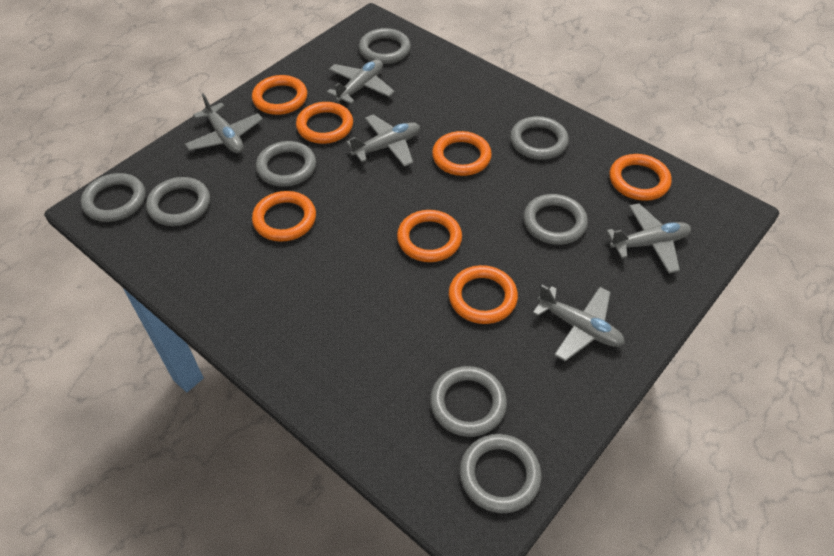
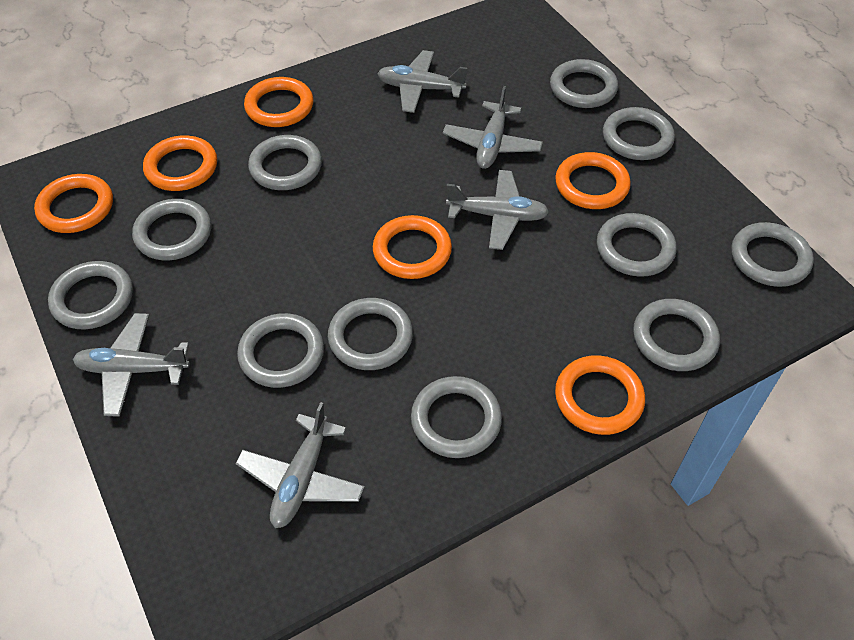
grey ring: [81,173,146,222] [146,177,210,226] [256,141,316,187] [359,28,411,64] [430,366,507,437] [460,434,542,513] [510,116,569,160] [523,194,588,245] = 8 -> [48,261,133,330] [132,199,211,260] [237,313,324,388] [248,135,322,190] [328,298,413,370] [411,376,502,458] [550,59,618,108] [597,213,677,277] [603,107,675,160] [633,299,720,371] [731,222,814,287] = 11
orange ring: [252,75,307,115] [252,191,316,242] [296,102,353,144] [397,210,462,262] [432,131,492,176] [449,265,518,324] [609,154,672,201] = 7 -> [34,174,113,233] [143,135,217,191] [244,77,314,127] [373,215,452,279] [555,152,631,209] [555,355,645,435] = 6

